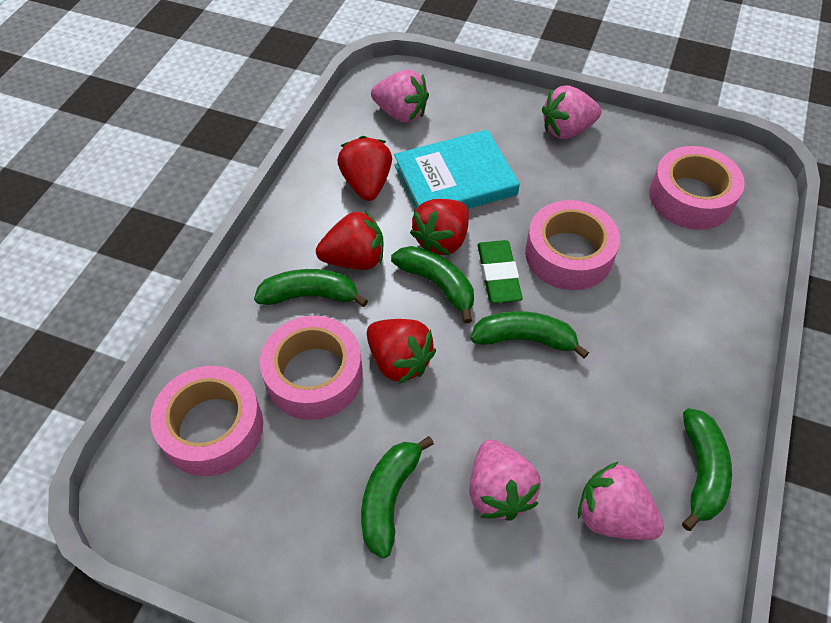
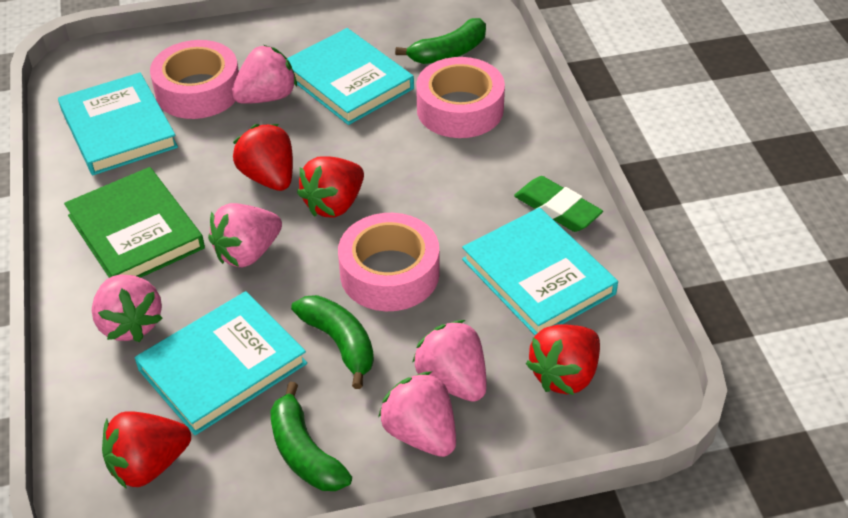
green banana: [254,269,368,307] [361,436,434,558] [391,246,474,324] [470,311,589,358] [682,408,732,531] = 5 -> [270,382,352,491] [291,295,374,389] [395,18,486,64] = 3
green book: none = 0 -> [64,167,205,278] = 1
pink strawberry: [371,69,429,123] [469,440,541,521] [542,85,601,139] [578,461,664,540] = 4 -> [92,275,163,342] [208,203,282,267] [231,45,297,104] [378,371,456,457] [412,320,487,402] = 5
pink tape: [150,366,263,476] [260,316,363,420] [525,200,620,290] [649,146,745,230] = 4 -> [150,40,239,119] [338,213,440,311] [416,57,505,138] = 3
turquoise book: [394,130,520,209] = 1 -> [58,72,178,175] [135,291,307,435] [287,28,414,125] [462,208,618,335] = 4

